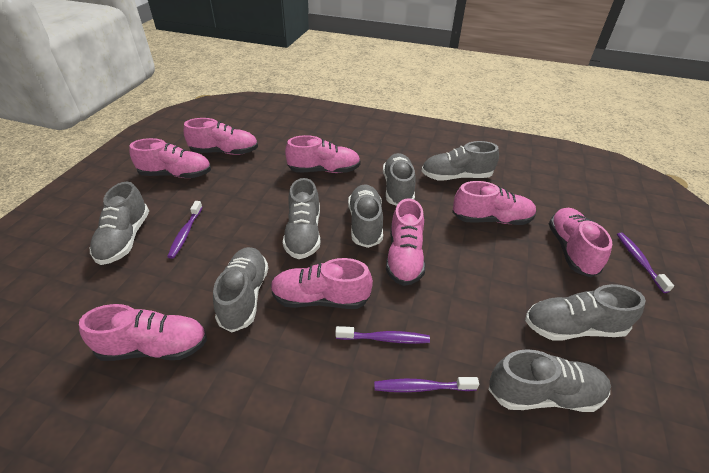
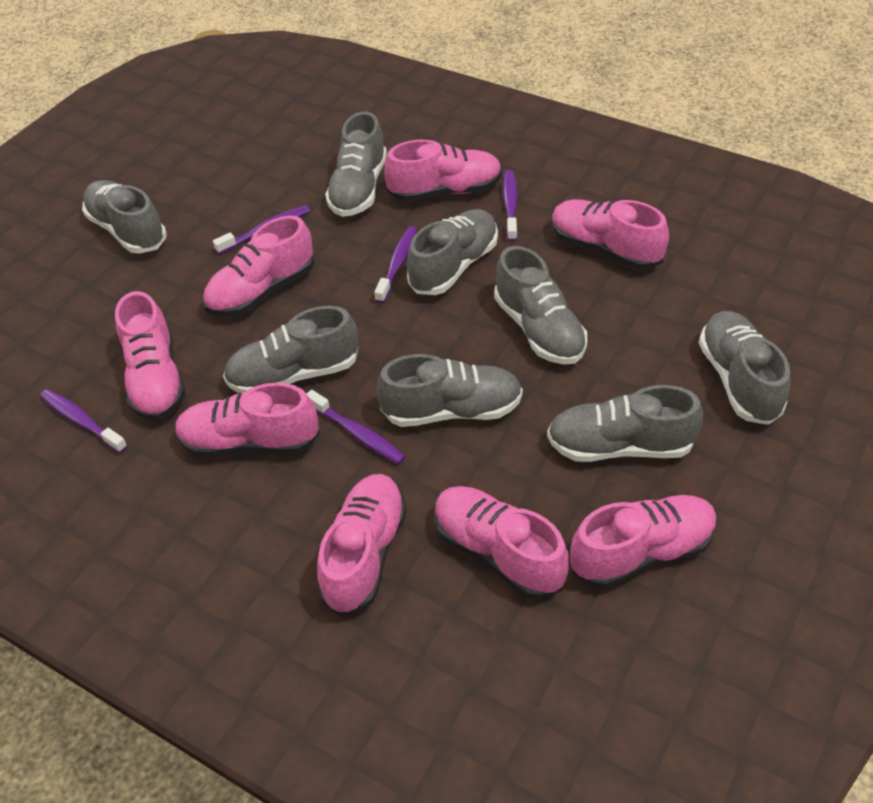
purple toothbrush: [167,201,203,259] [335,326,430,344] [374,377,479,392] [617,233,674,293] = 4 -> [40,389,128,453] [213,205,310,254] [307,390,406,464] [374,226,417,303] [503,170,518,241] = 5

